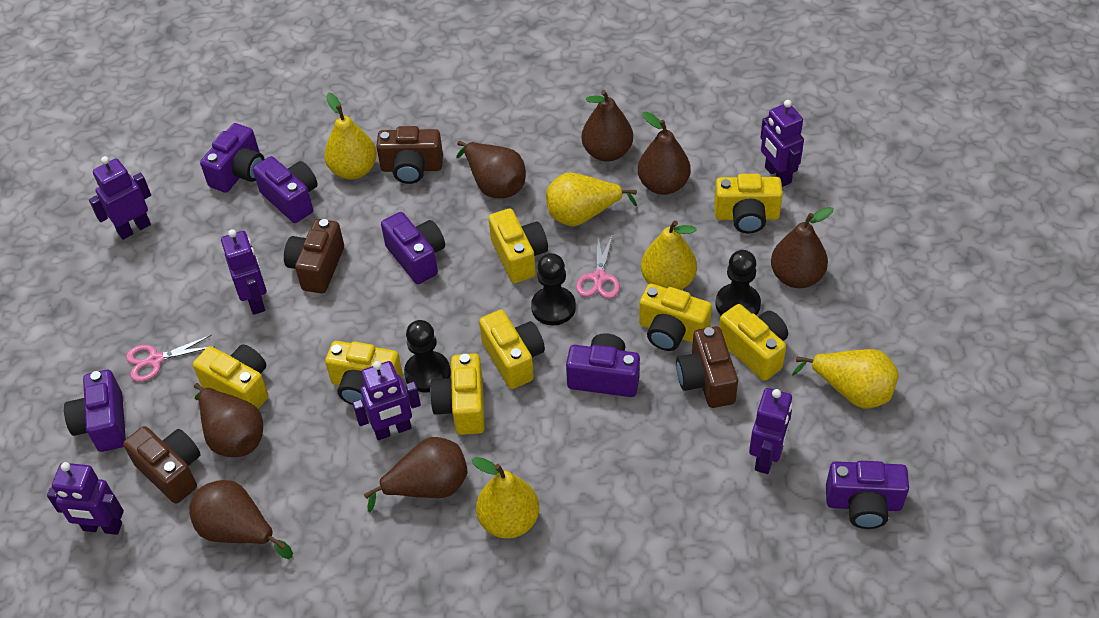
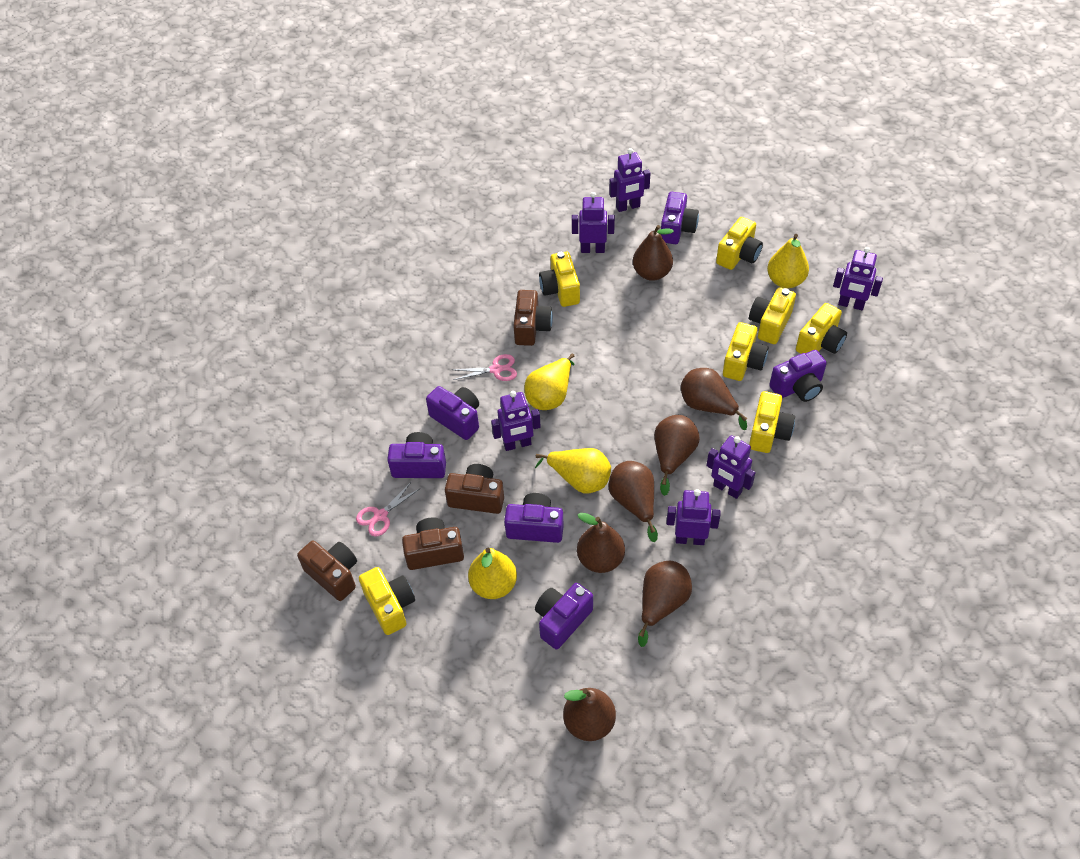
black pawn: [404,320,451,393] [531,253,576,326] [715,250,761,315] = 3 -> none = 0
yellow camera: [193,345,268,409] [325,341,403,405] [430,353,485,435] [479,310,545,389] [489,209,548,283] [639,284,712,351] [714,174,783,234] [719,304,788,381] = 8 -> [359,567,415,635] [539,252,580,307] [716,217,763,270] [723,322,768,381] [749,287,796,344] [749,391,795,453] [796,303,847,354] = 7
yellow pear: [324,92,377,180] [472,457,539,539] [546,172,637,226] [641,220,697,290] [792,349,899,408] = 5 -> [468,548,517,599] [524,354,575,410] [535,448,611,493] [767,234,809,288] = 4

